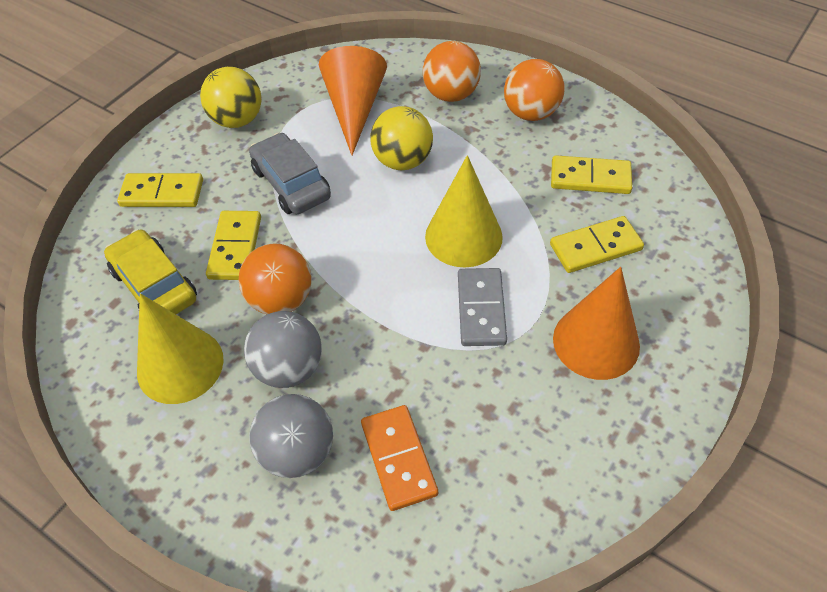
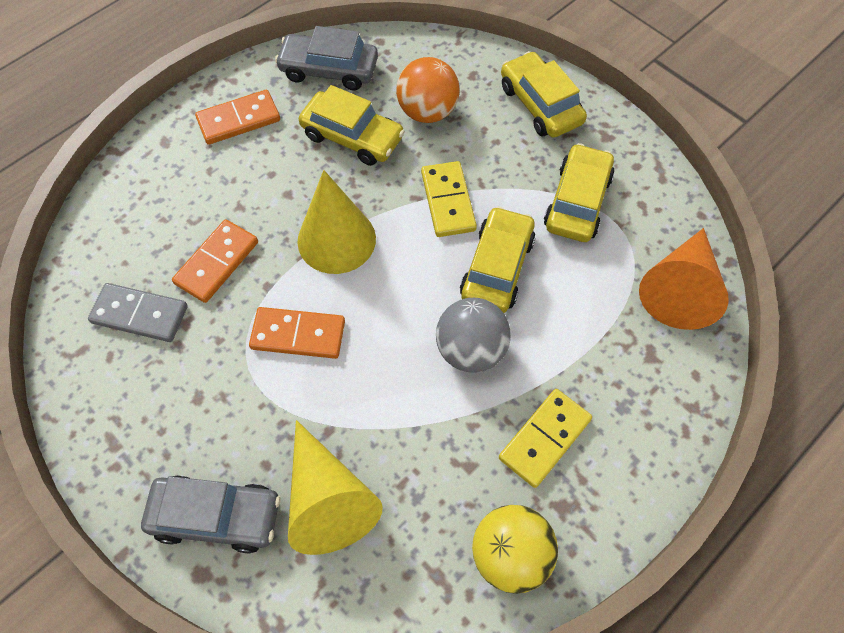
grey ball: [244,311,322,388] [249,394,333,478] = 2 -> [436,298,511,373] = 1
grey car: [249,133,331,214] = 1 -> [141,475,280,553] [275,26,378,90] = 2
orange ball: [239,243,312,314] [423,41,481,102] [504,59,565,121] = 3 -> [396,57,460,123] = 1
orange cone: [319,46,387,155] [553,267,640,380] = 2 -> [639,228,729,330] = 1
orange domino: [361,405,438,511] = 1 -> [172,219,258,303] [195,90,280,145] [249,307,345,359] = 3
yellow ball: [200,67,262,128] [370,106,433,170] = 2 -> [472,505,558,594] = 1
yellow car: [104,229,197,314] = 1 -> [299,85,405,166] [460,206,535,313] [501,51,587,138] [544,143,615,242] = 4
yellow domino: [117,173,203,207] [206,211,261,280] [550,216,644,273] [551,155,632,194] = 4 -> [421,161,477,237] [499,389,592,488] = 2

